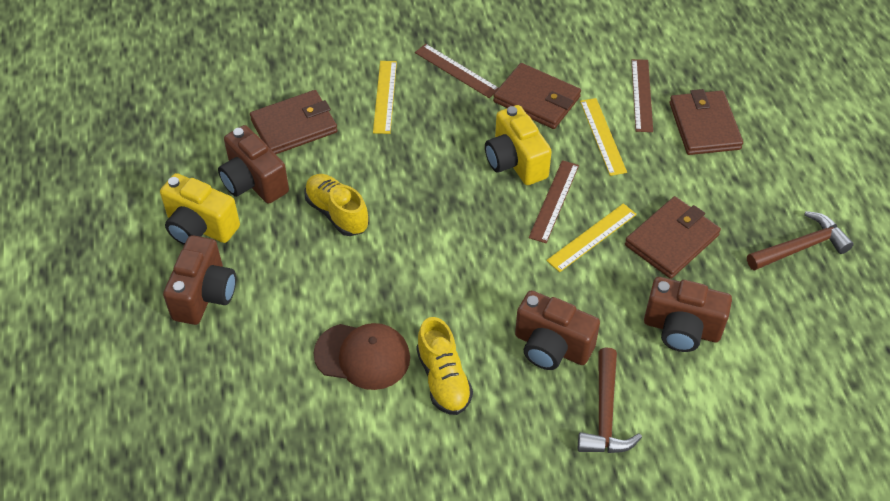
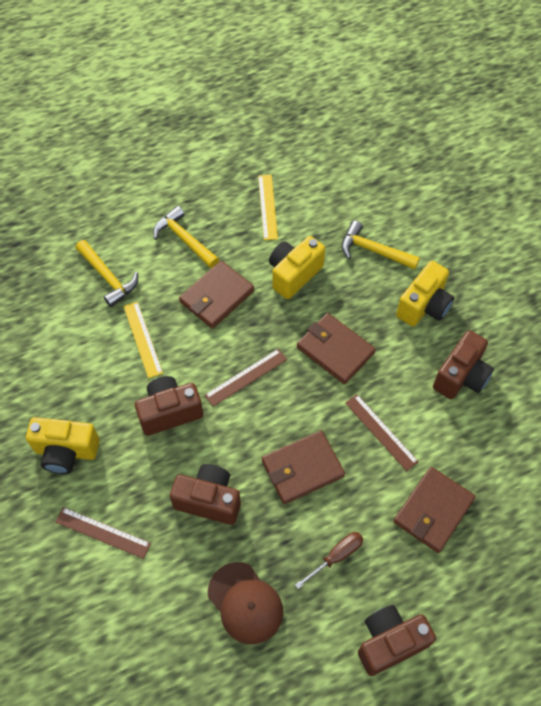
brown hammer: [578,348,642,453] [747,211,854,271] = 2 -> none = 0
brown screwdriver: none = 0 -> [295,532,363,589] = 1
yellow camera: [160,173,240,245] [485,105,552,185] = 2 -> [26,417,100,474] [269,236,325,299] [396,261,454,327] = 3
yellow hammer: none = 0 -> [76,240,138,307] [153,206,219,268] [342,221,420,270] = 3
yellow ruler: [373,61,397,134] [546,203,637,272] [580,98,627,176] = 3 -> [123,302,163,378] [258,175,278,240] = 2
yellow shoe: [304,174,369,236] [416,317,473,415] = 2 -> none = 0

